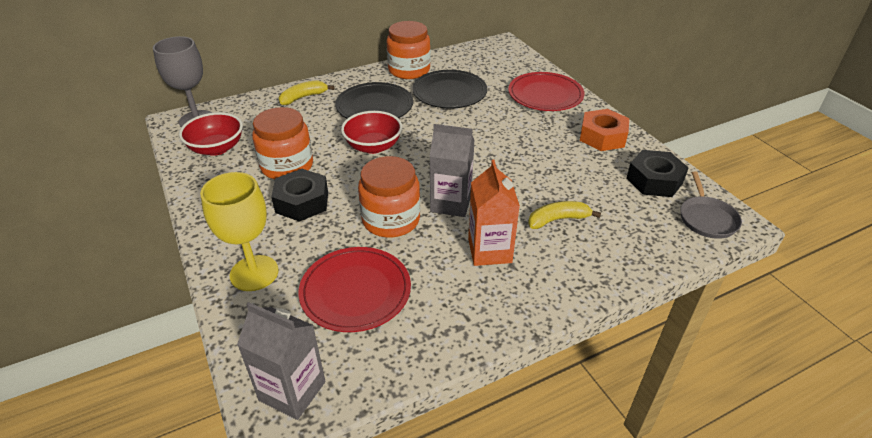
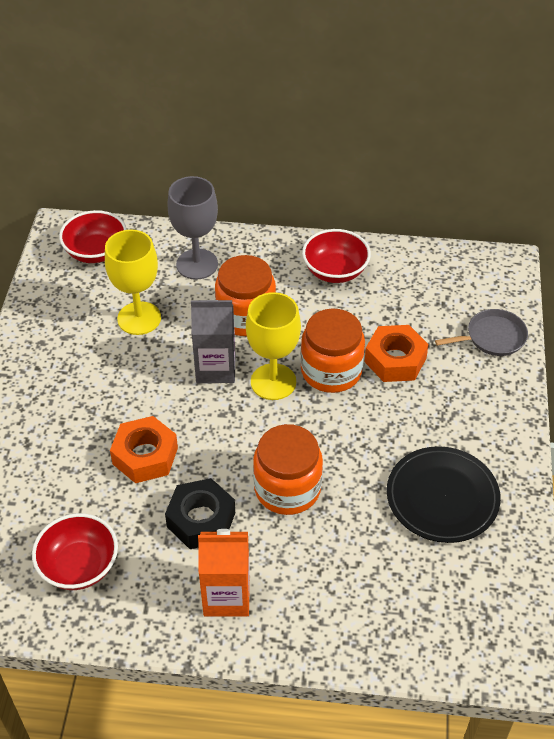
black nut: [271,169,328,222] [627,150,689,197] = 2 -> [165,478,235,549] = 1
black plate: [336,82,413,119] [412,70,487,109] = 2 -> [387,446,501,543] = 1
grey carton: [237,302,326,420] [429,124,475,217] = 2 -> [191,300,235,383] = 1
orange nut: [580,109,629,151] = 1 -> [110,416,178,483] [364,325,429,382] = 2
red bowl: [179,112,243,156] [341,111,402,154] = 2 -> [32,513,118,590] [59,210,127,263] [302,229,371,283] = 3
red plate: [298,247,411,332] [508,72,584,111] = 2 -> none = 0
yellow banana: [279,80,335,105] [528,201,601,229] = 2 -> none = 0
yellow goblet: [200,172,279,291] = 1 -> [105,230,161,335] [246,292,301,400] = 2

